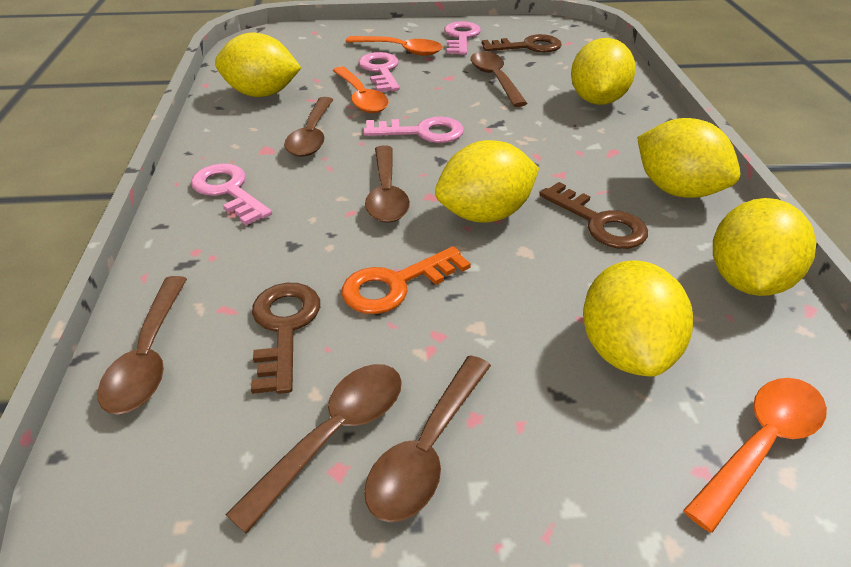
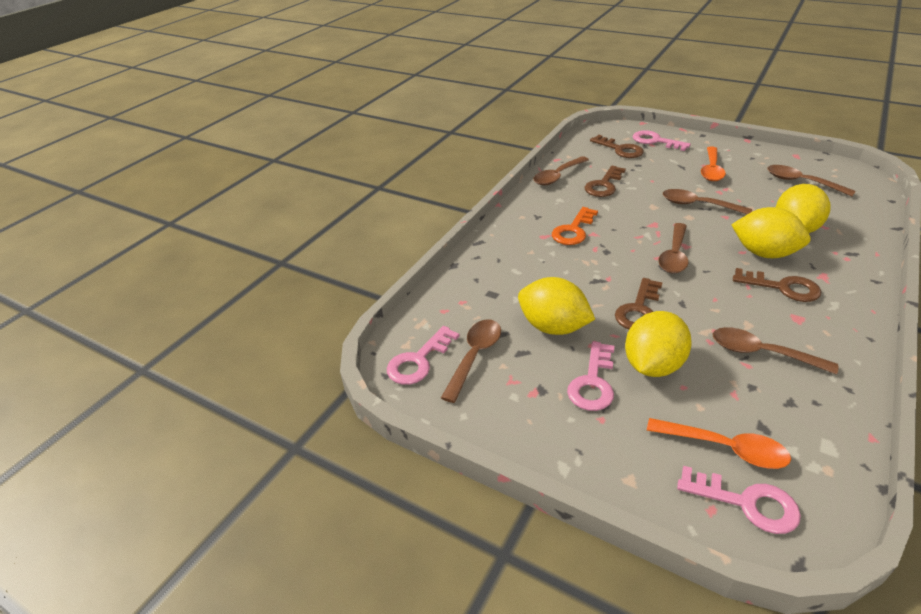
brown key: [251,283,320,394] [482,34,562,53] [539,182,648,249] = 3 -> [585,166,626,197] [590,135,644,158] [615,278,663,329] [733,268,821,302] = 4
orange spoon: [332,67,389,113] [346,36,443,56] [683,378,827,533] = 3 -> [647,418,791,469] [701,146,726,181] = 2
yellow lemon: [215,32,301,97] [435,140,539,223] [571,38,636,105] [583,260,693,377] [637,118,740,198] [713,198,817,296] = 6 -> [518,277,595,335] [625,311,692,377] [731,207,810,258] [776,184,830,233] = 4

